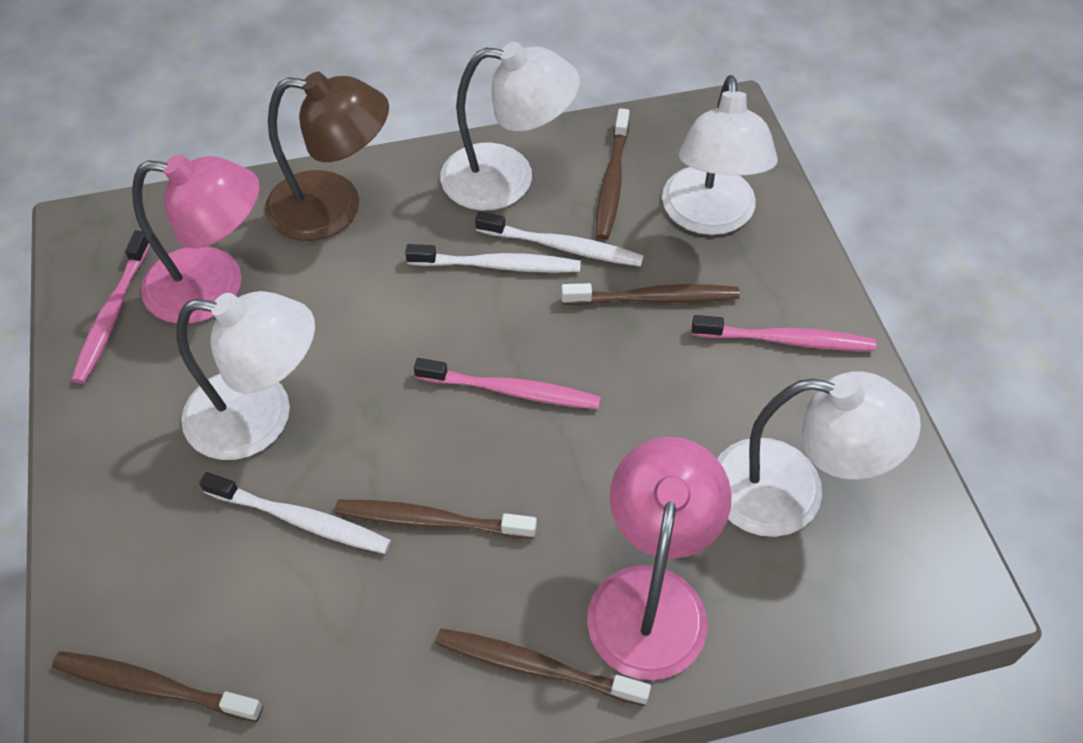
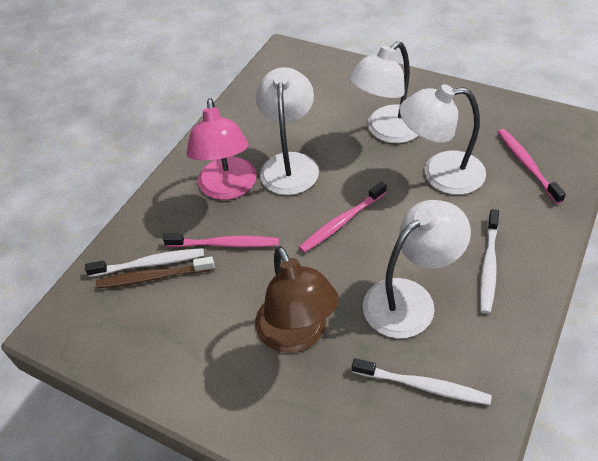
brown toothbrush: [52,651,263,722] [335,500,537,539] [435,628,651,706] [561,283,740,305] [596,108,630,240] = 5 -> [96,256,215,289] = 1
pink lamp: [132,154,260,324] [587,437,732,680] = 2 -> [186,98,256,200] = 1

